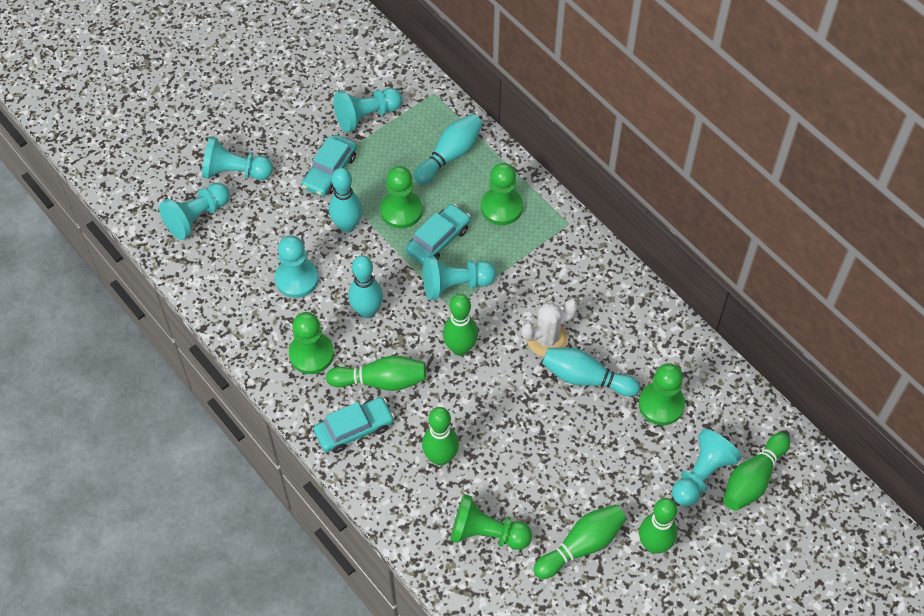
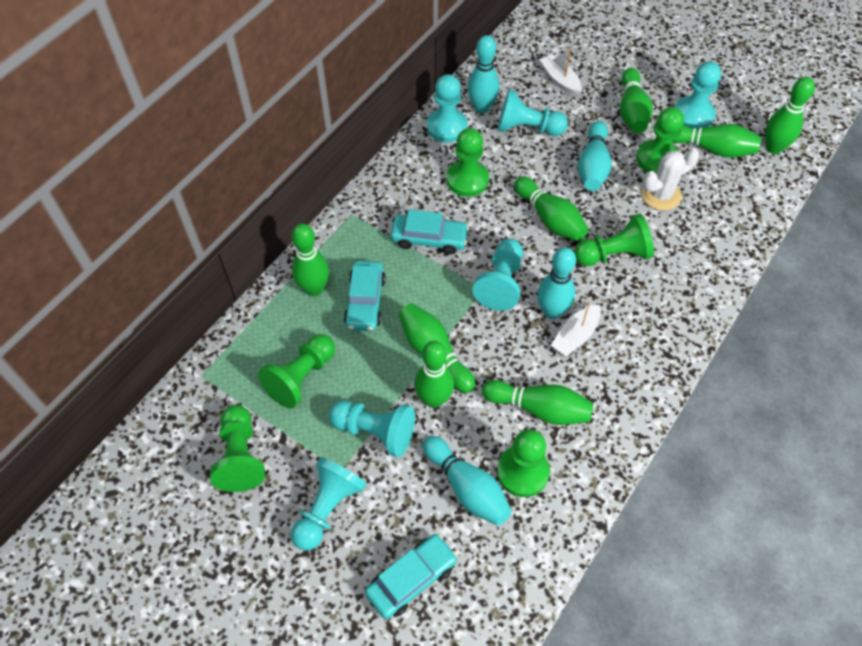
green bowling pin: [326,355,426,391] [422,407,459,466] [443,294,478,356] [533,504,626,579] [639,498,678,554] [723,432,790,511] = 6 -> [292,224,329,296] [399,303,475,393] [414,341,454,408] [482,380,594,425] [514,177,588,241] [620,68,653,133] [673,124,762,158] [765,77,815,154] = 8
green pawn: [289,312,334,374] [380,166,423,229] [450,494,532,550] [481,163,523,225] [639,363,685,425] = 5 -> [210,405,265,492] [258,334,335,408] [446,128,489,197] [497,429,550,497] [574,214,654,266] [637,107,684,174] = 6
white boat: none = 0 -> [539,48,582,96] [551,301,601,356] = 2

